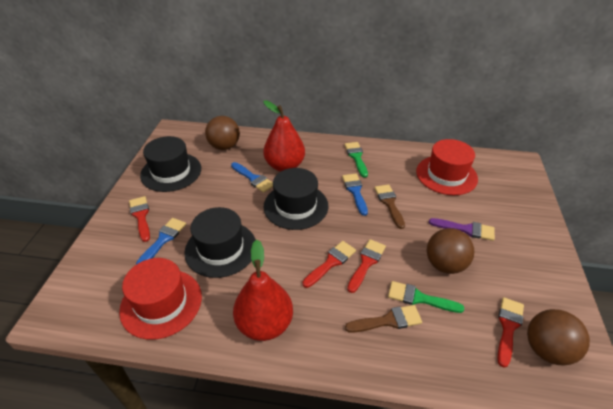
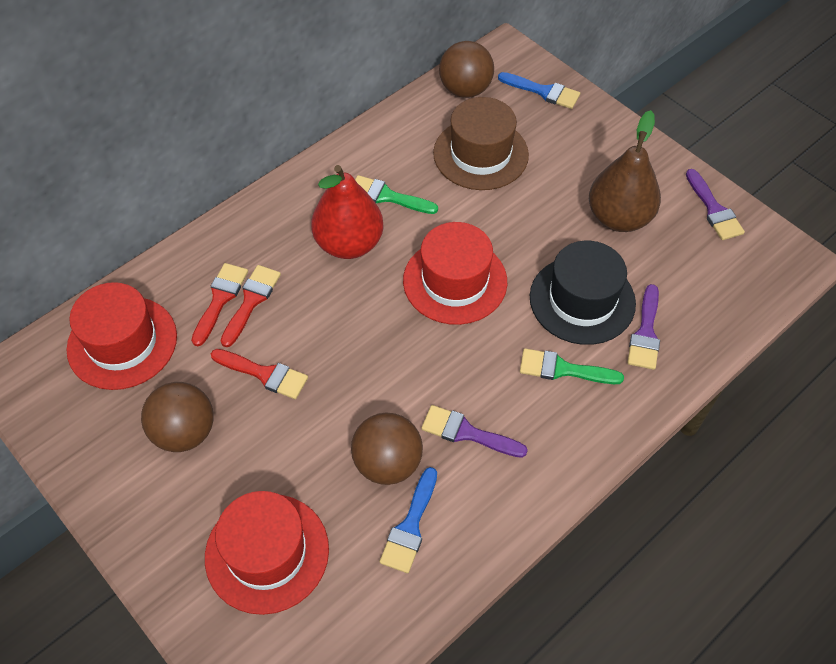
black hat: [140,136,201,192] [184,207,256,278] [263,168,328,230] = 3 -> [530,241,636,345] = 1
blue brush: [136,218,186,265] [231,162,273,193] [342,174,368,216] = 3 -> [380,467,437,573] [498,72,580,109] = 2
brown brush: [345,305,422,333] [375,184,405,229] = 2 -> none = 0
brown hat: none = 0 -> [433,97,529,190] = 1
brown pear: none = 0 -> [589,110,661,232] = 1
purple brush: [429,218,495,241] = 1 -> [421,405,528,458] [628,284,660,370] [686,169,745,240] = 3
red brush: [129,196,150,242] [302,241,356,288] [347,239,386,293] [497,297,524,368] = 4 -> [191,263,248,346] [211,349,308,399] [221,265,281,347] = 3
red hat: [119,258,202,340] [416,139,478,195] = 2 -> [66,282,177,390] [205,491,329,615] [403,222,507,325] = 3
red pear: [233,240,293,341] [263,100,305,172] = 2 -> [311,165,384,259] = 1

